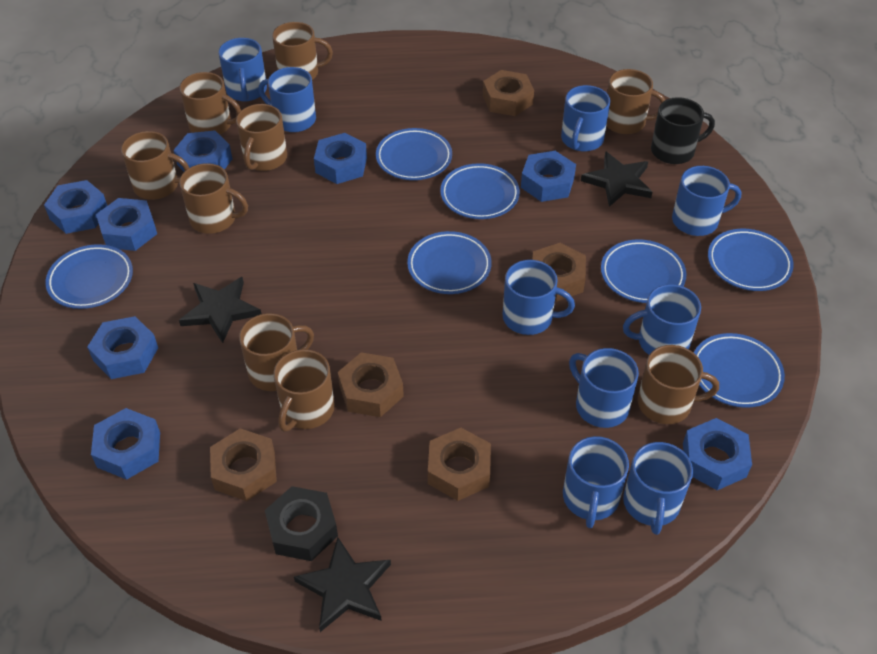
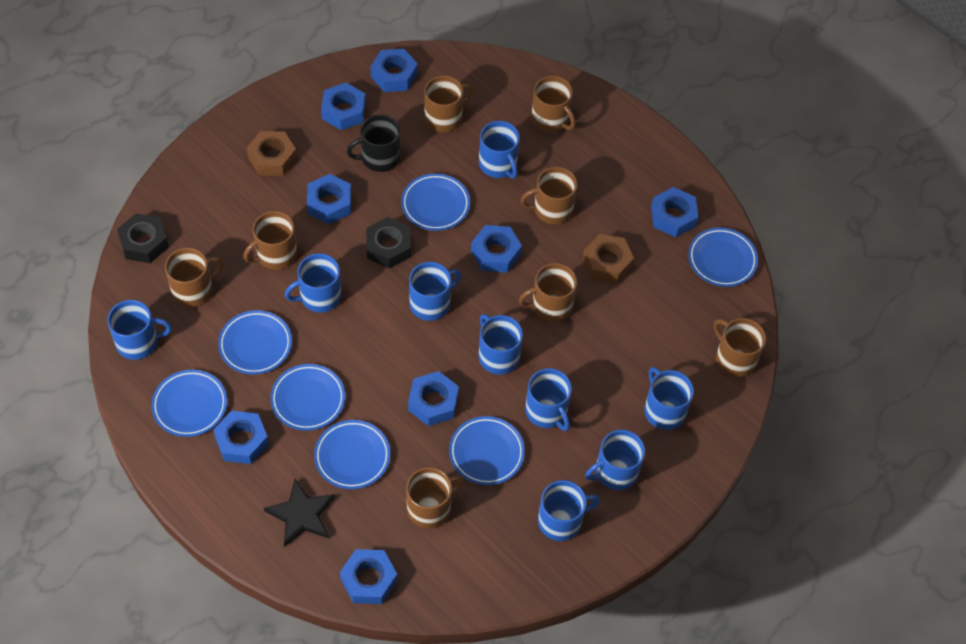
black nut: [265,486,338,561] = 1 -> [117,214,169,263] [366,217,411,269] = 2
black star: [179,277,261,343] [294,537,391,632] [581,151,652,207] = 3 -> [264,479,335,547] = 1
brown mug: [121,131,189,200] [179,163,248,234] [180,72,241,135] [236,104,287,171] [239,313,314,391] [272,22,333,80] [274,349,335,432] [606,69,665,134] [638,345,719,424] = 9 -> [165,248,223,307] [243,211,297,270] [406,467,464,528] [424,75,473,132] [519,263,577,322] [520,167,577,224] [531,76,576,132] [714,318,766,377] = 8
brown nut: [210,428,277,501] [338,352,404,417] [428,428,491,501] [483,70,534,116] [532,243,586,302] = 5 -> [247,131,297,176] [583,234,634,283] = 2

